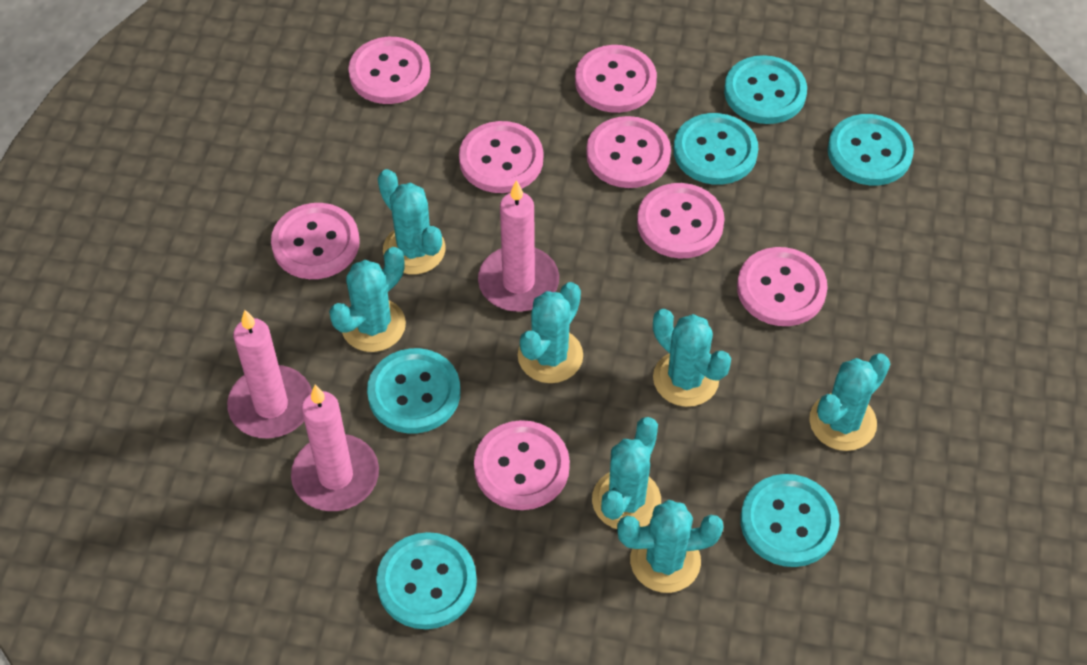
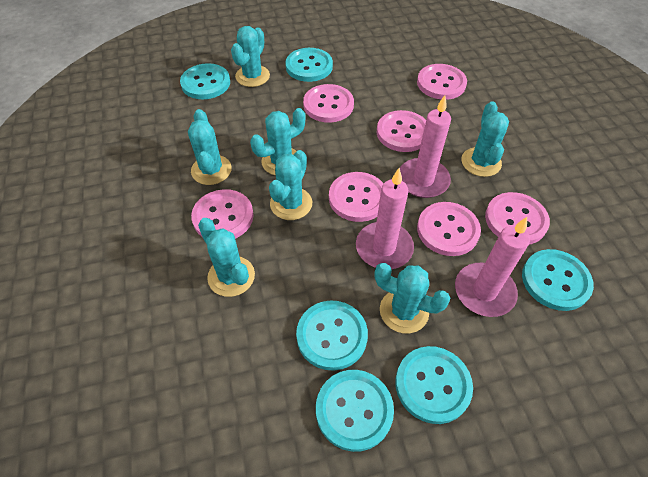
pink button: [271,203,360,279] [348,37,430,104] [459,121,543,193] [474,420,570,510] [575,45,657,113] [586,116,671,188] [637,183,725,259] [737,247,828,326] = 8 -> [191,189,254,239] [303,84,354,123] [329,172,384,222] [377,110,426,152] [417,64,467,100] [417,202,481,256] [485,192,550,244] = 7

